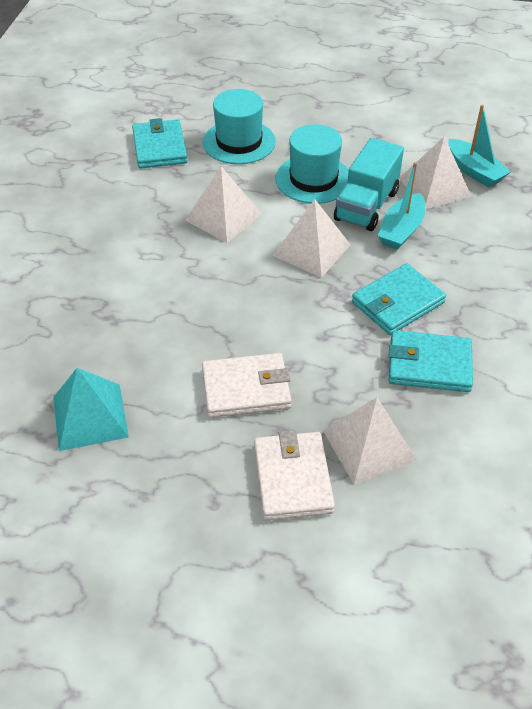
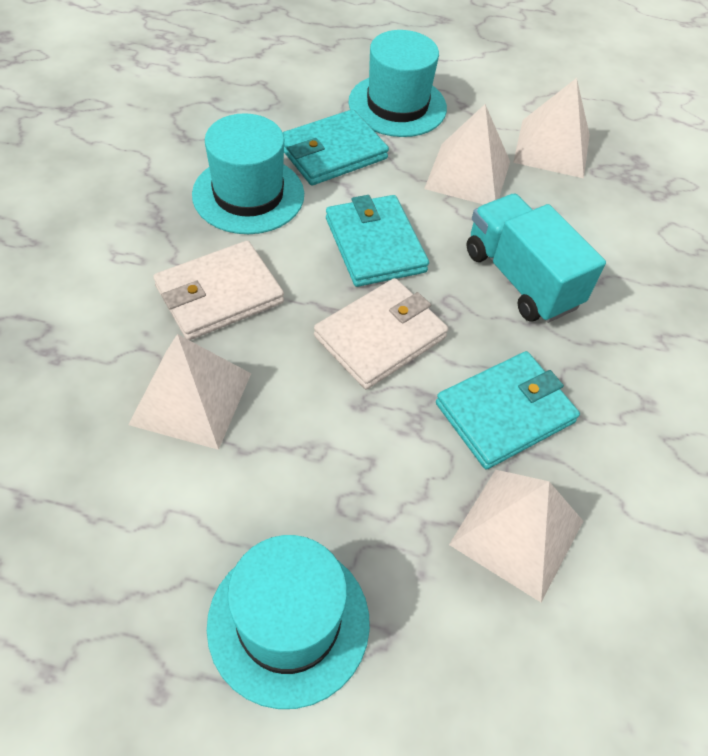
turquoise boat: [378,162,425,250] [448,104,511,188] = 2 -> none = 0
turquoise hat: [203,89,276,164] [275,124,349,204] = 2 -> [192,113,304,234] [207,535,370,709] [348,30,447,137] = 3
turquoise pyramid: [53,368,129,451] = 1 -> none = 0

